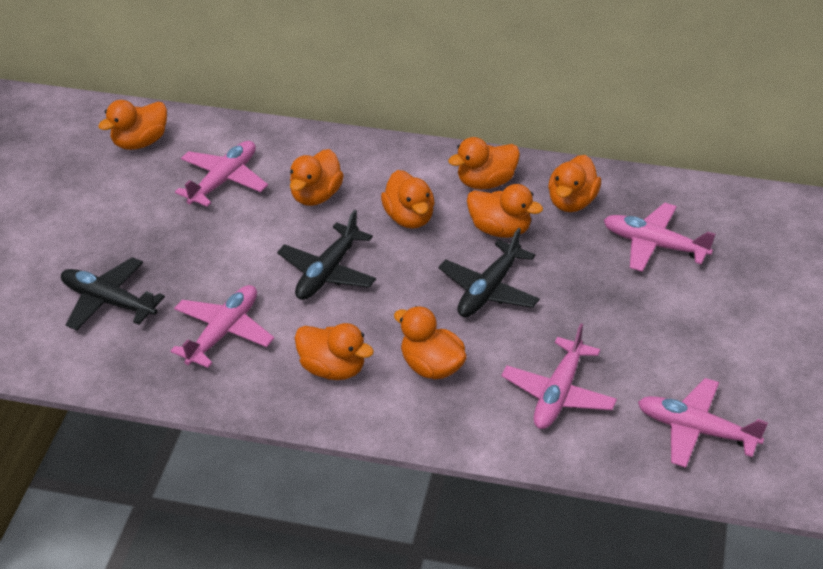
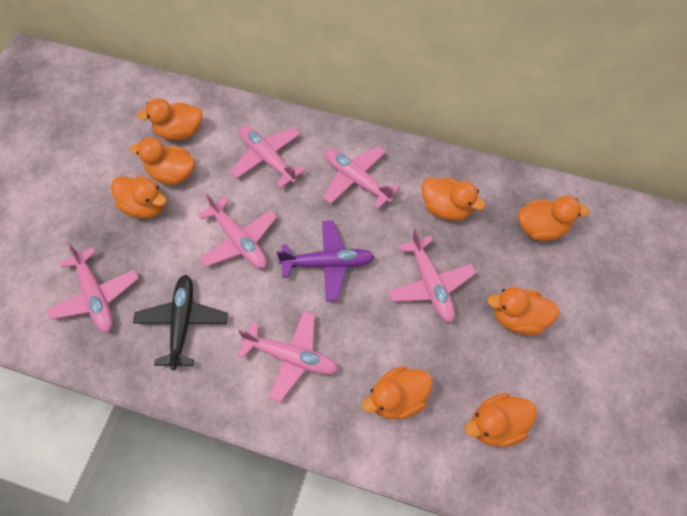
black plane: [61,257,165,330] [277,210,376,300] [439,228,540,317] = 3 -> [133,275,228,370] = 1
pink plane: [170,285,274,368] [175,141,268,207] [501,323,617,429] [604,203,716,272] [638,378,768,468] = 5 -> [47,243,139,332] [198,193,277,268] [230,125,306,188] [238,311,338,402] [323,146,400,209] [388,229,476,323] = 6
purple plane: none = 0 -> [277,221,375,302] = 1

